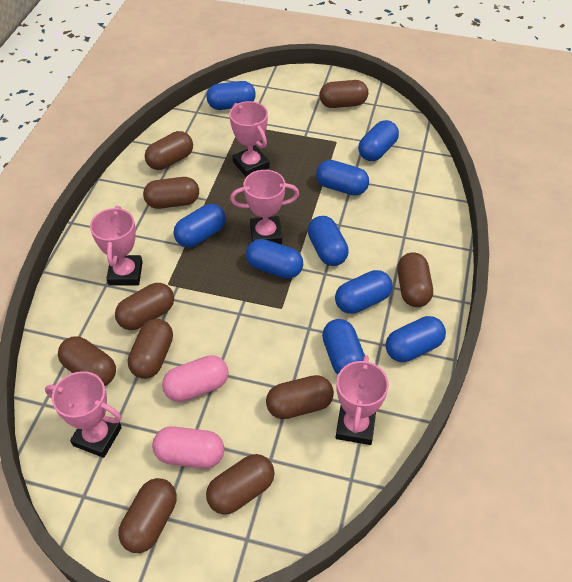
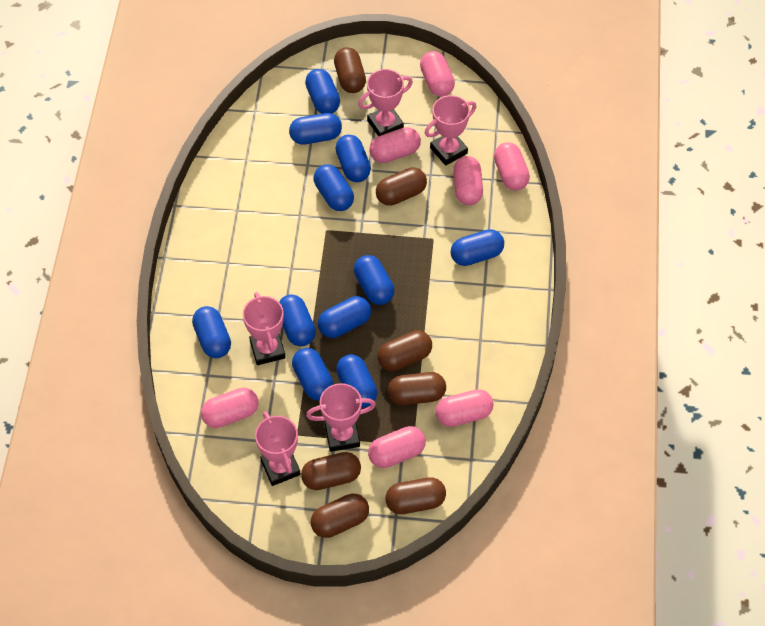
blue capsule: [173,204,226,247] [207,81,256,110] [246,239,303,279] [308,216,349,266] [316,160,369,196] [322,319,365,374] [335,270,393,314] [358,120,399,161] [386,316,446,362] = 9 -> [192,306,231,358] [279,295,316,346] [289,113,342,145] [292,348,334,401] [305,69,340,114] [314,164,354,211] [318,296,371,338] [335,135,371,182] [336,354,377,408] [354,255,394,305] [451,229,504,266] = 11
brown capsule: [58,336,116,386] [115,283,174,330] [118,478,177,553] [128,319,173,379] [143,177,199,209] [145,131,193,170] [206,454,275,515] [266,375,334,419] [320,80,368,108] [397,252,433,307] = 10 -> [301,452,361,490] [311,494,369,538] [334,47,366,93] [376,168,427,206] [378,330,432,371] [385,477,446,514] [388,372,446,405] = 7
pink capsule: [152,426,224,469] [162,355,229,402] = 2 -> [201,388,259,428] [368,426,426,468] [369,127,421,163] [420,51,455,97] [435,389,494,427] [453,156,483,205] [494,142,530,191] = 7

